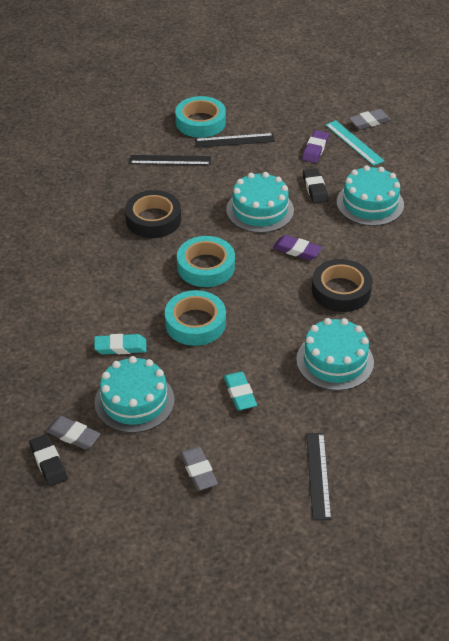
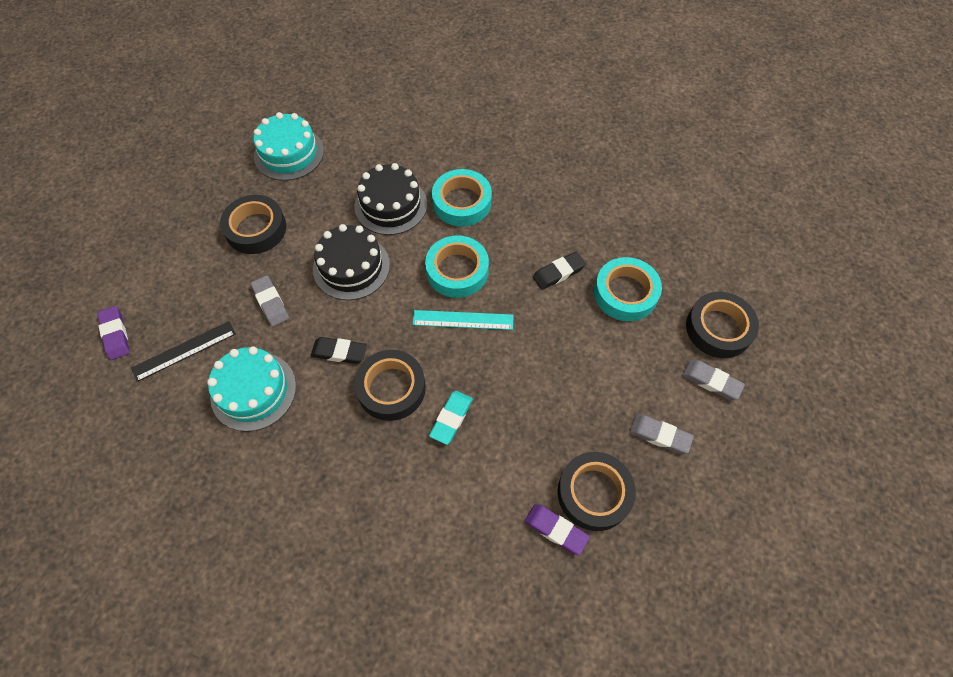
black cake: none = 0 -> [313,224,390,300] [354,163,427,235] = 2
black ruler: [129,155,211,165] [195,133,275,148] [306,433,331,520] = 3 -> [131,321,236,382] = 1
black tape: [125,190,181,238] [312,259,372,312] = 2 -> [220,195,286,254] [354,350,426,421] [558,452,636,531] [686,292,759,358] = 4
turquoise cake: [94,356,175,433] [226,172,294,233] [296,318,374,391] [337,165,404,226] = 4 -> [207,347,296,432] [253,112,324,181] = 2
turquoise eraser: [94,334,147,354] [224,372,257,410] = 2 -> [429,391,473,445] = 1

